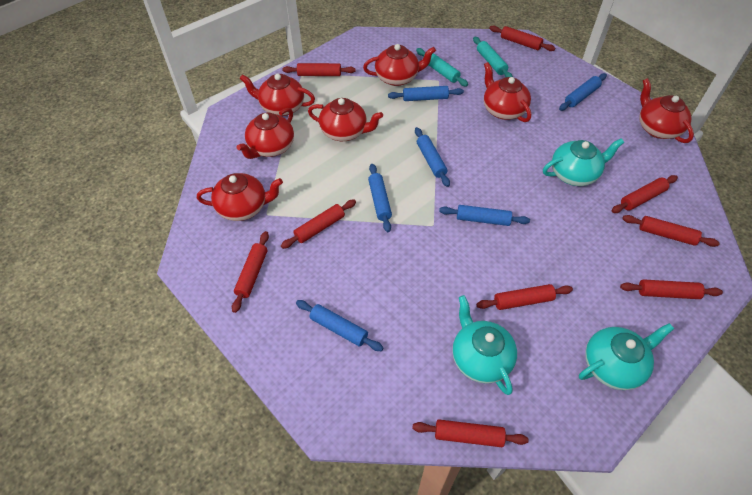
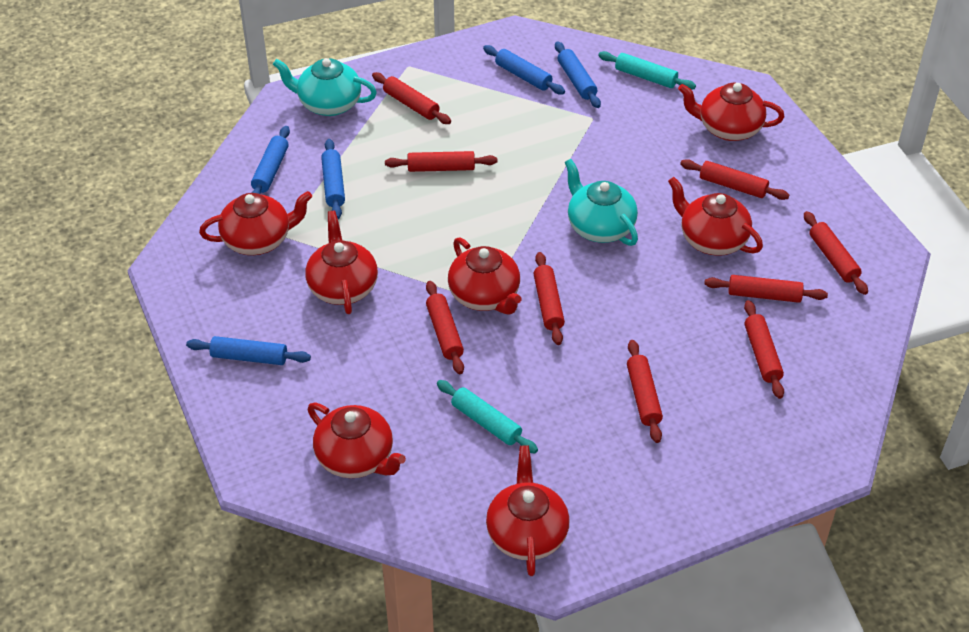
blue rolling pin: [296,300,383,351] [368,164,392,232] [388,86,464,101] [415,127,450,187] [439,205,530,226] [559,73,607,111] = 6 -> [186,336,311,365] [251,126,290,194] [321,139,345,219] [483,45,565,95] [555,41,601,108] = 5
turquoise teapot: [453,295,517,395] [543,138,624,186] [579,323,674,390] = 3 -> [273,58,377,116] [565,159,638,246] = 2

